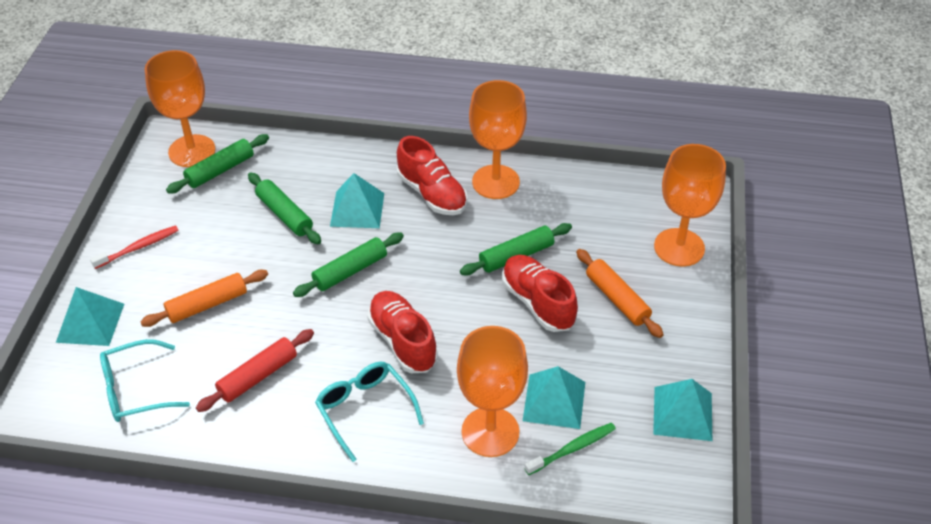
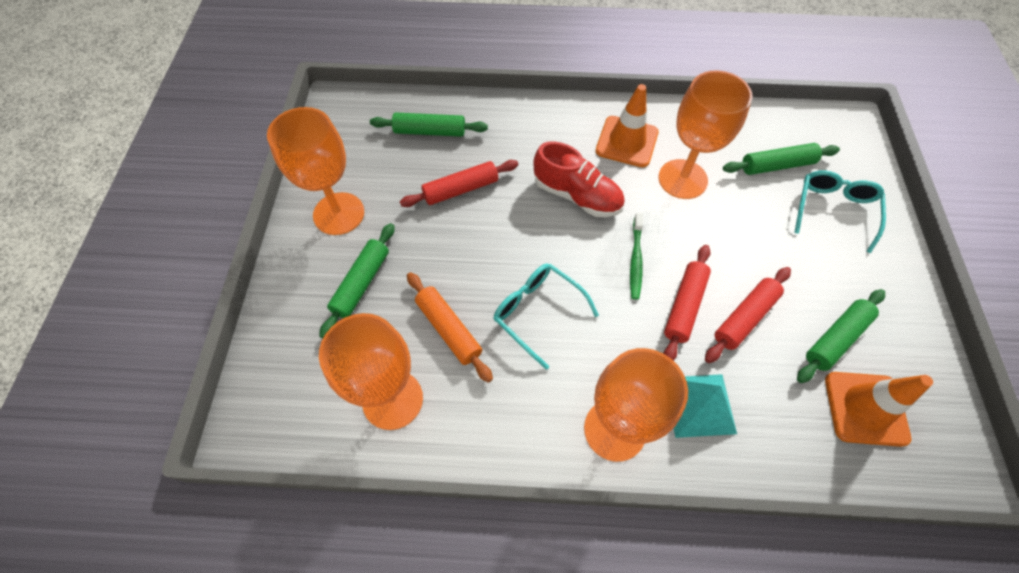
orange rolling pin: [140,270,268,327] [576,249,664,338] = 2 -> [407,272,493,383] = 1
orange traffic cone: none = 0 -> [595,84,659,167] [825,372,933,447] = 2
red rolling pin: [196,329,314,412] = 1 -> [400,160,518,207] [663,245,711,361] [705,267,791,363] = 3
red shoe: [367,291,438,373] [397,136,467,215] [502,255,578,332] = 3 -> [533,141,625,218] = 1
red toothbrush: [90,225,179,269] = 1 -> none = 0
turquoise pyramid: [56,287,124,346] [330,173,384,228] [523,366,585,429] [653,379,712,441] = 4 -> [674,374,737,438] = 1

